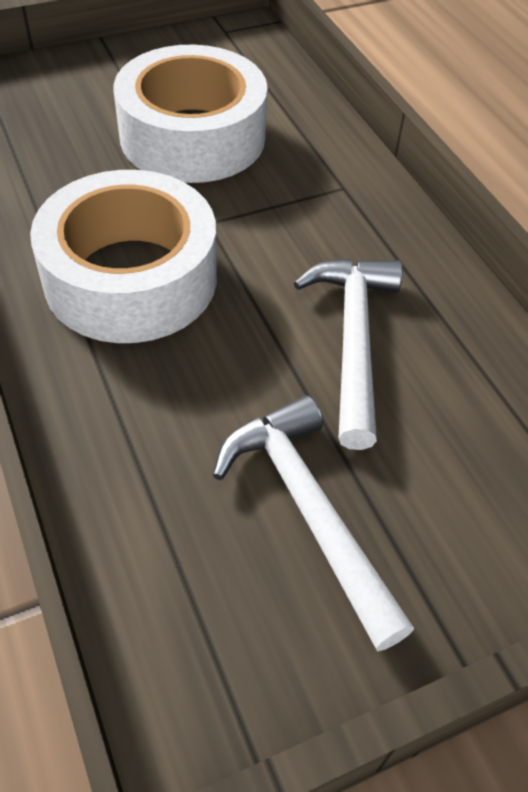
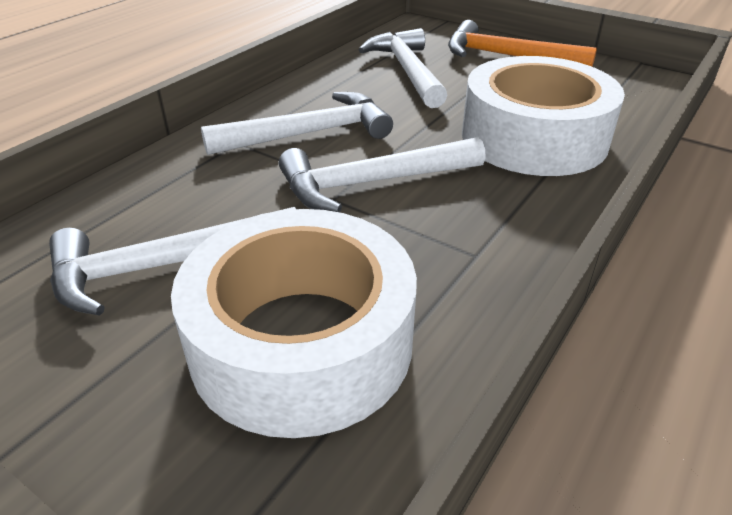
orange hammer: none = 0 -> [448,20,597,67] = 1
white hammer: [213,395,414,651] [294,258,403,450] = 2 -> [49,207,296,316] [201,92,393,155] [279,137,485,212] [359,28,448,108] = 4

